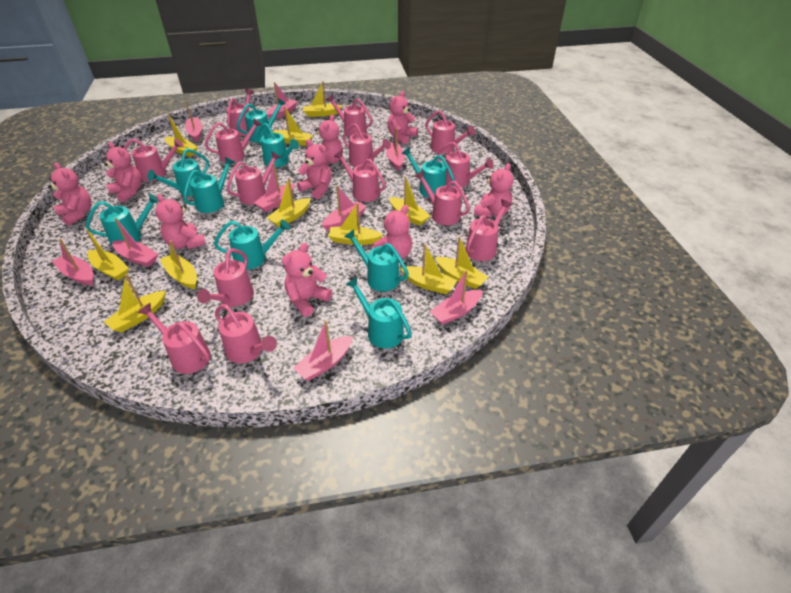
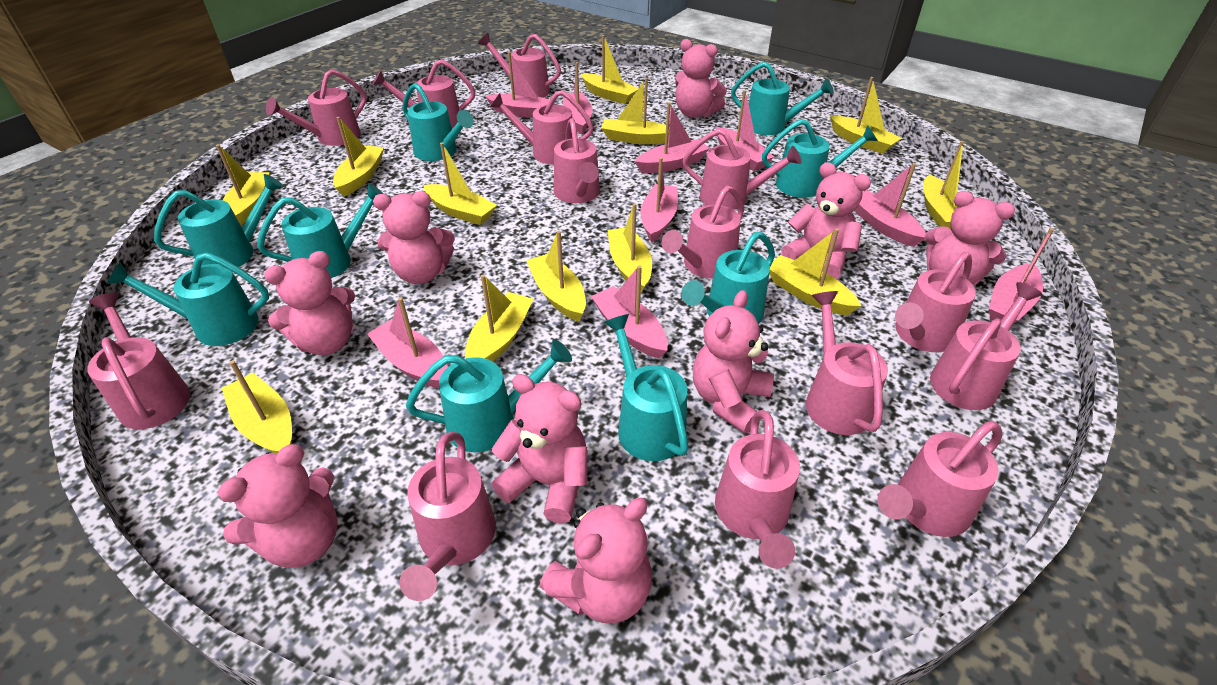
yellow boat: [86,229,129,281] [104,274,166,333] [160,240,197,289] [165,115,198,157] [266,178,311,227] [272,107,313,146] [303,81,342,117] [328,203,383,245] [389,176,431,226] [400,244,457,294] [435,236,488,289] = 11 -> [216,144,270,225] [222,360,292,453] [333,117,384,196] [423,143,497,225] [465,275,533,362] [526,230,586,322] [581,35,639,104] [601,78,669,144] [607,203,652,294] [769,228,861,315] [830,77,902,154] [923,141,964,231] = 12

